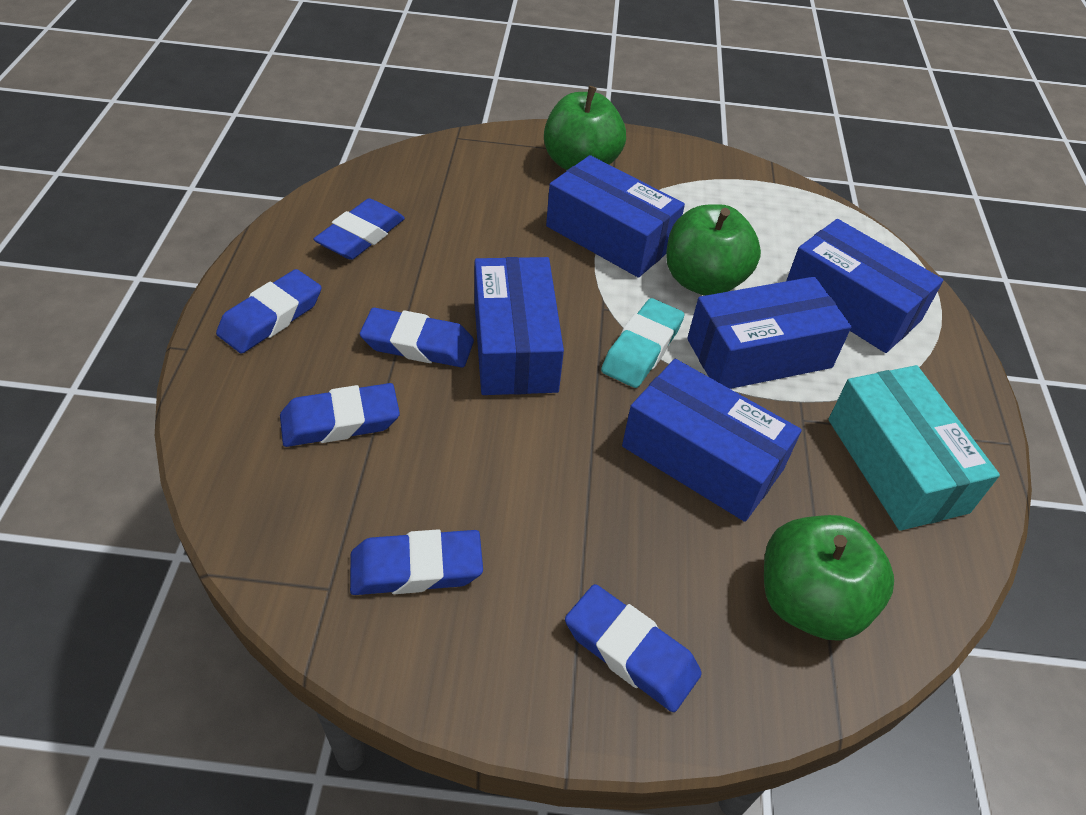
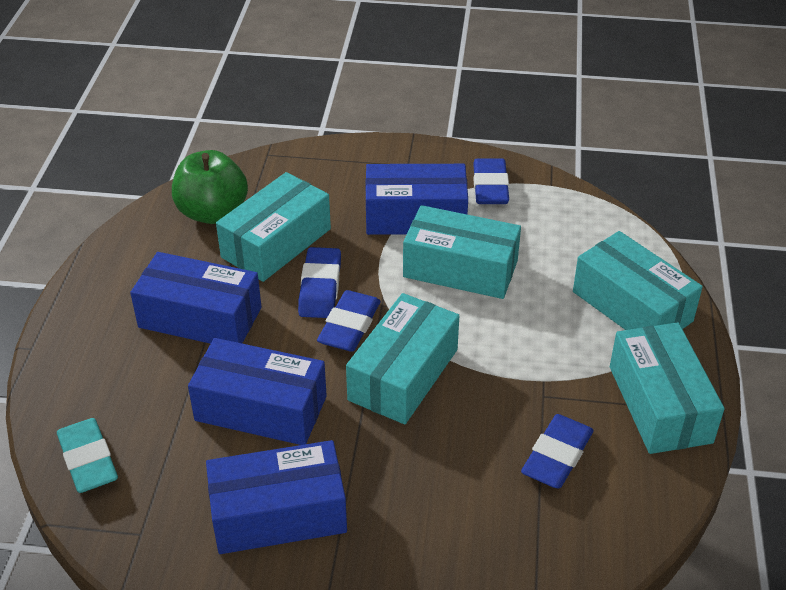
blue box: [474,257,564,395] [546,155,685,278] [622,359,802,522] [687,277,851,389] [786,219,943,353] = 5 -> [130,252,261,344] [188,338,327,445] [206,440,347,554] [365,164,468,235] = 4
blue eraser: [216,269,322,354] [280,383,400,447] [314,199,405,260] [350,529,483,595] [360,308,474,367] [565,584,702,712] = 6 -> [298,247,341,318] [317,290,381,352] [473,158,509,204] [521,414,594,489] = 4
green apple: [544,86,626,170] [666,204,761,296] [764,515,894,641] = 3 -> [172,150,248,224] = 1
turquoise box: [828,365,1000,531] = 1 -> [216,172,331,282] [346,293,459,424] [403,205,521,299] [573,231,703,330] [610,322,725,454] = 5

